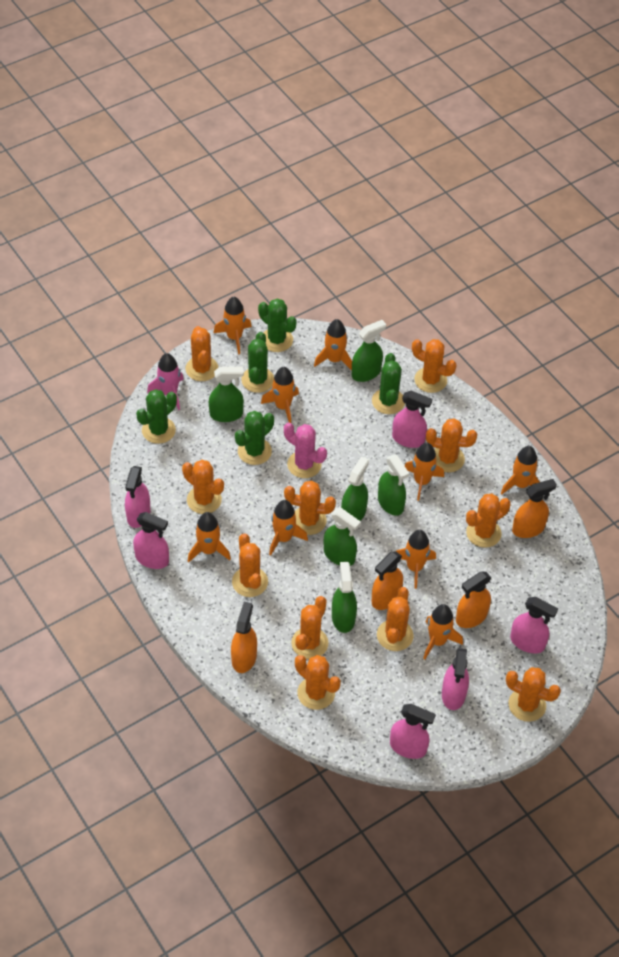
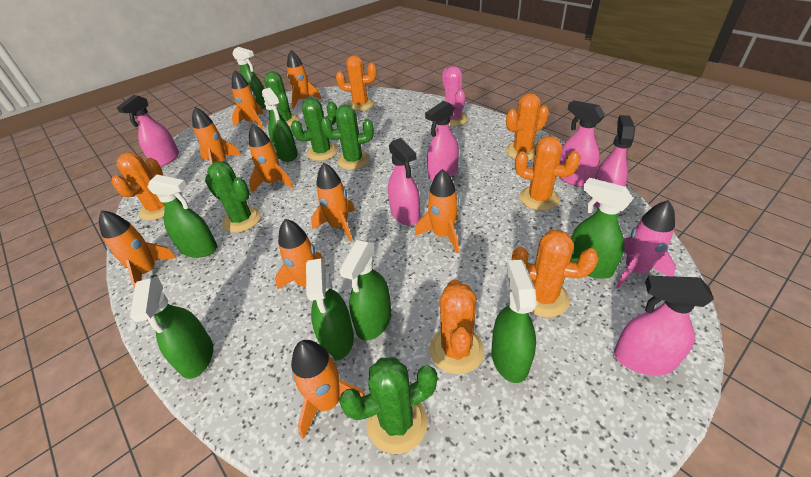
green spray bottle: [209,366,244,422] [324,508,361,566] [332,562,357,633] [341,456,369,521] [352,320,386,382] [378,454,409,515] = 6 -> [130,278,213,379] [147,175,217,258] [232,47,266,109] [262,88,298,162] [306,258,354,361] [339,240,391,341] [492,260,537,383] [570,178,633,279] = 8
orange cactus: [182,460,224,514] [186,326,218,381] [232,533,268,597] [284,481,336,535] [291,596,328,659] [295,655,341,710] [377,587,414,651] [412,339,457,393] [426,419,477,472] [466,493,511,548] [506,667,561,722] = 11 -> [112,152,165,220] [336,55,377,111] [430,279,484,374] [506,93,549,160] [512,229,598,317] [515,136,581,211] = 6
orange spray bottle: [231,602,257,673] [372,551,403,610] [456,571,491,628] [512,479,557,538] = 4 -> none = 0

